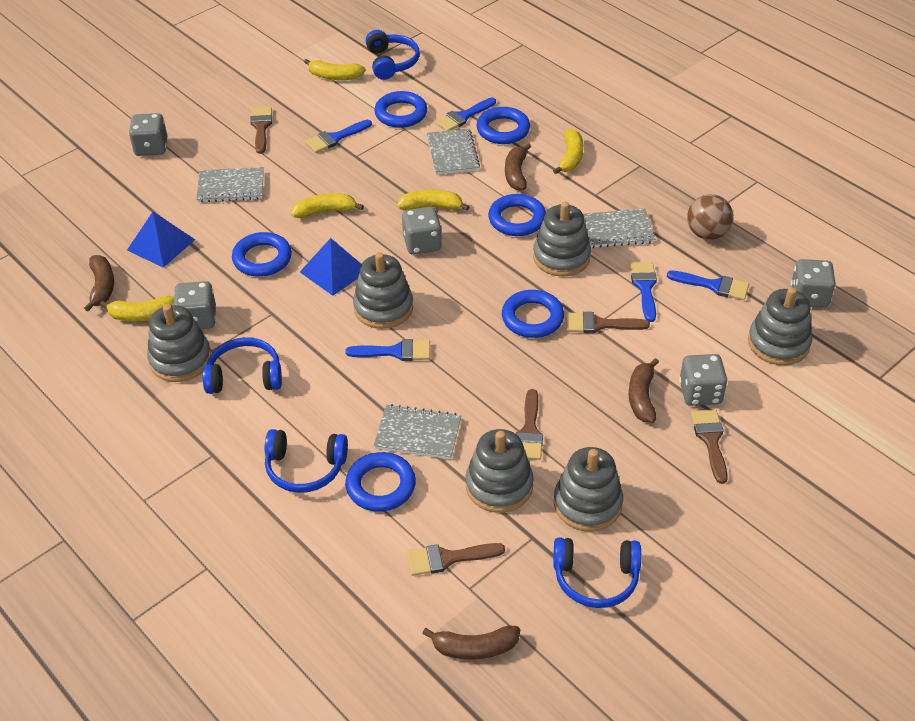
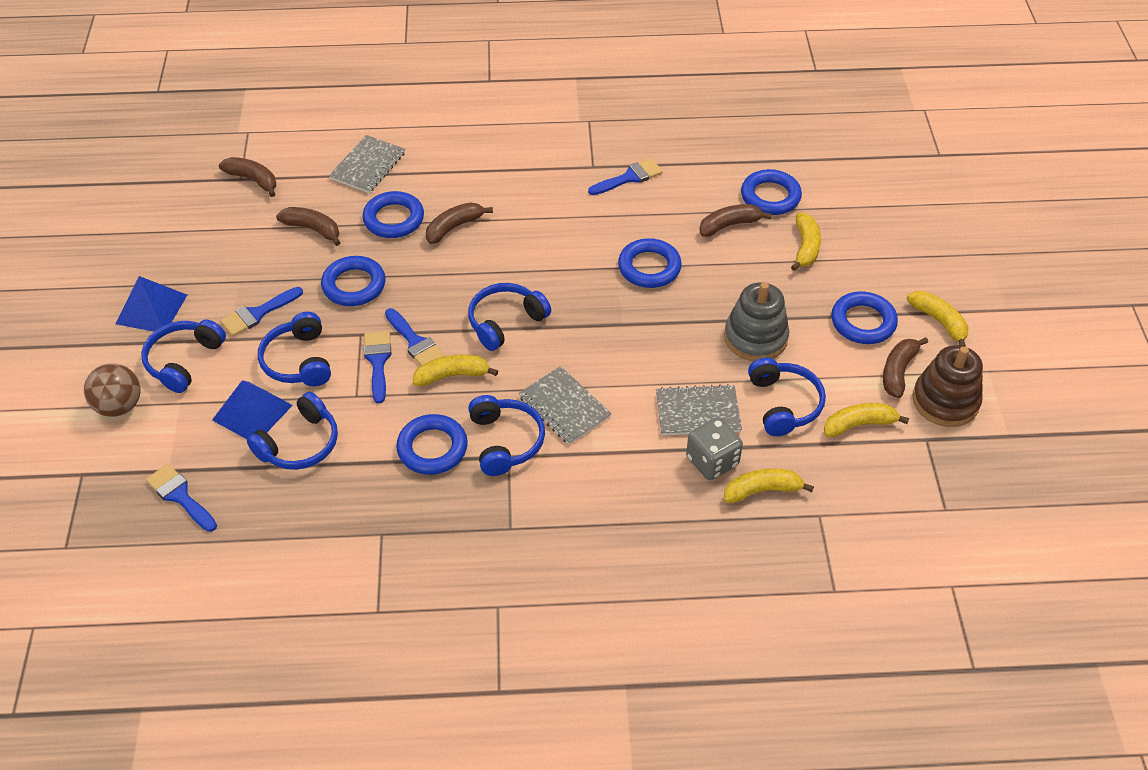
blue headphones: [202,337,282,394] [265,429,348,493] [366,30,420,80] [553,537,641,608] = 4 -> [141,320,226,393] [247,392,338,470] [258,312,331,386] [468,283,551,351] [468,395,545,476] [748,358,826,436] = 6
brown banana: [84,255,114,311] [422,626,520,660] [505,143,531,191] [629,358,659,423] = 4 -> [219,157,276,197] [276,207,340,246] [426,202,493,244] [699,204,772,237] [883,337,928,398] = 5
brown brush: [250,107,272,154] [407,543,505,576] [516,389,543,460] [566,312,650,333] [691,409,728,484] = 5 -> none = 0
brown stacking toy: none = 0 -> [912,345,983,427] = 1
grey dice: [129,113,167,156] [174,281,216,329] [402,207,442,255] [679,354,727,406] [791,259,836,308] = 5 -> [686,417,743,480] = 1
grey notebook: [196,167,264,203] [374,404,461,459] [427,129,480,175] [583,209,655,248] = 4 -> [329,135,405,193] [518,366,612,445] [656,384,742,435] = 3
grey stacking toy: [147,304,211,382] [353,252,413,329] [466,429,534,513] [533,202,591,277] [554,447,623,532] [748,287,812,365] = 6 -> [724,282,789,361] = 1

